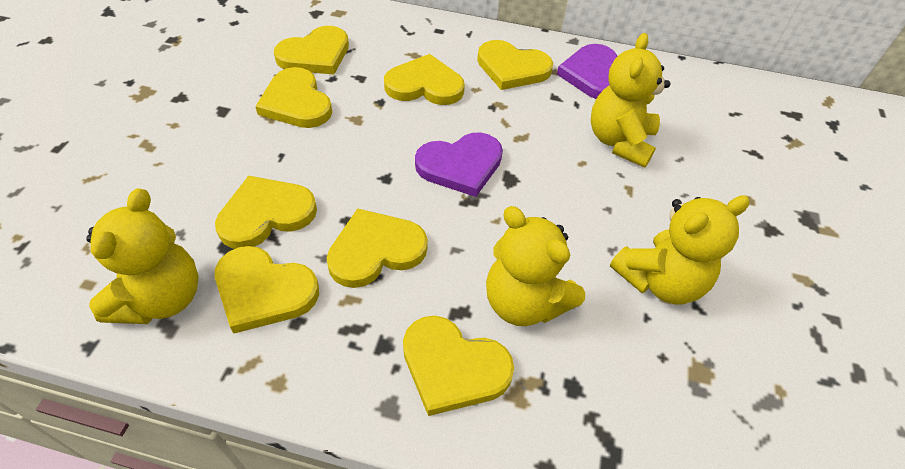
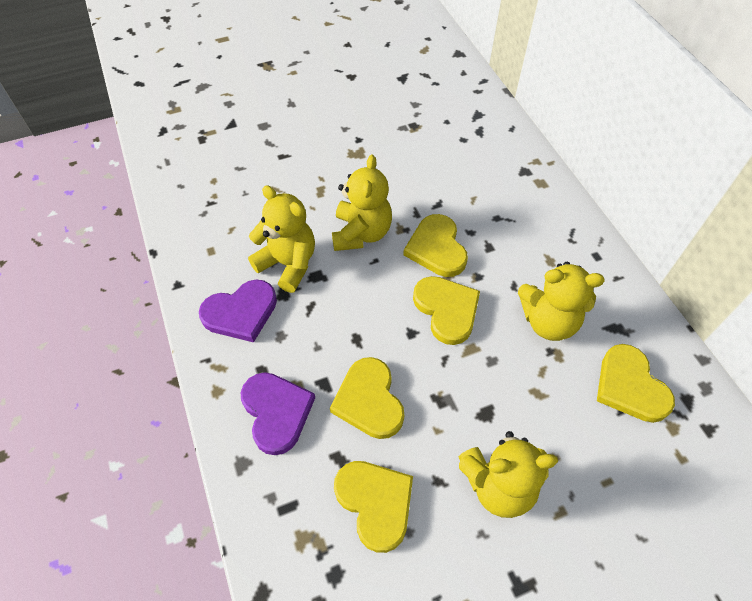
yellow heart: [215,176,317,249] [215,246,319,334] [255,67,332,128] [274,26,349,75] [327,208,428,288] [384,54,465,105] [403,316,514,416] [477,40,553,90] = 8 -> [330,357,405,439] [334,461,413,553] [403,214,468,277] [413,276,480,345] [597,344,675,423] = 5

